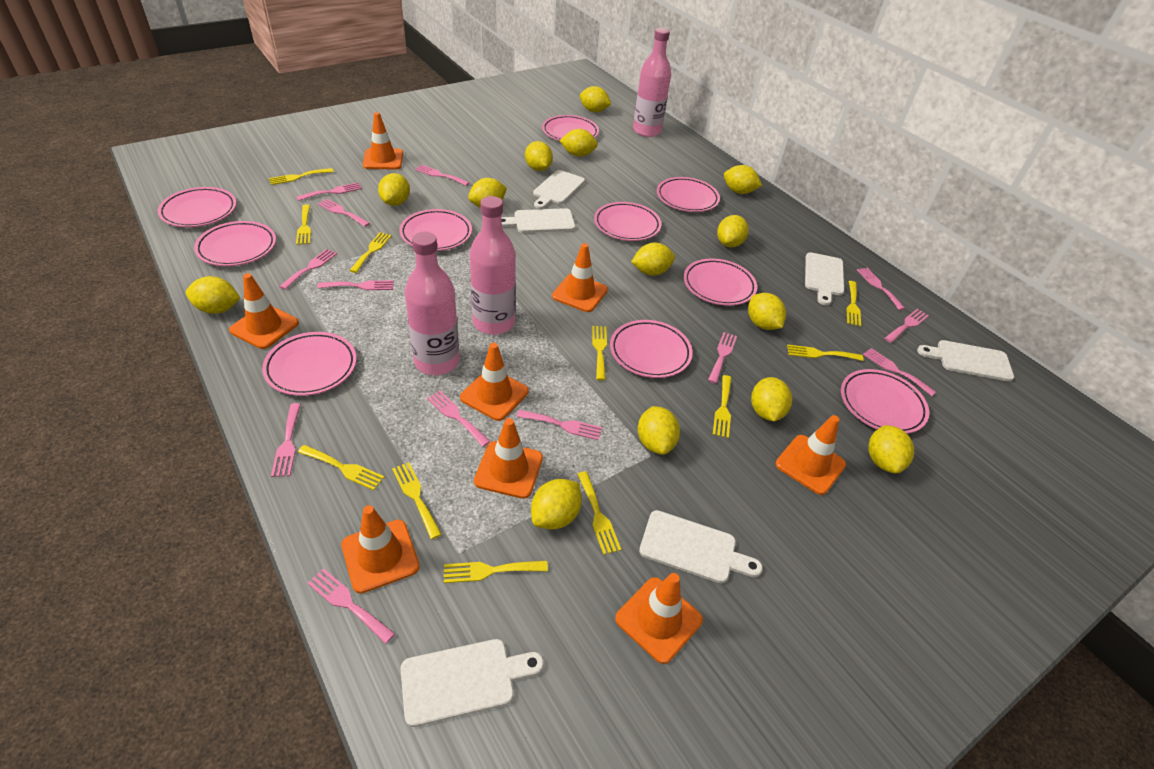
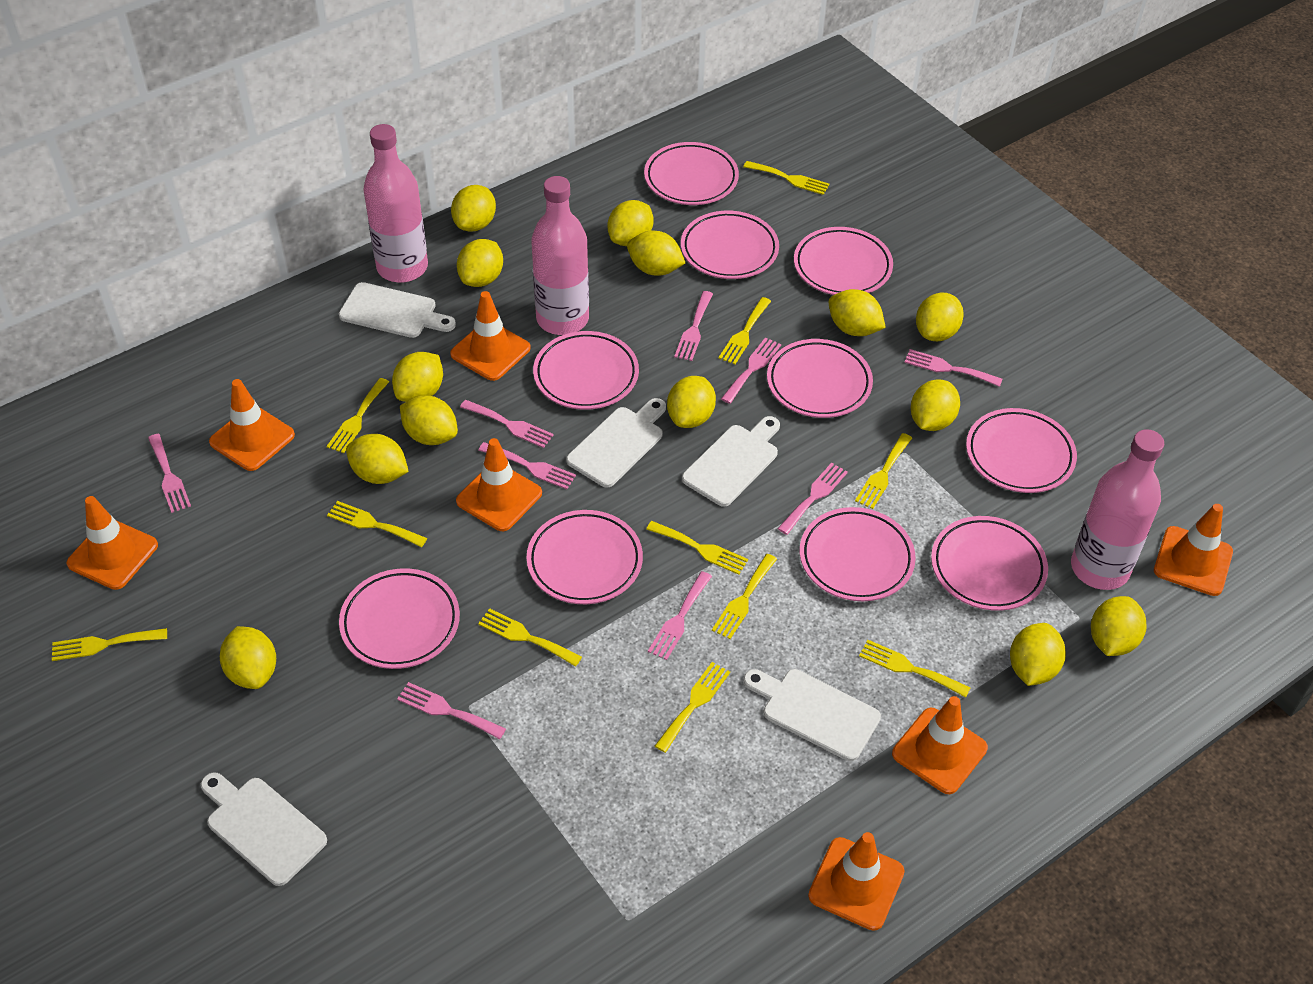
orange traffic cone: [229,273,299,349] [341,505,420,594] [363,112,403,169] [460,343,529,421] [474,418,543,499] [552,243,608,312] [615,573,703,664] [775,415,846,495] = 8 -> [66,496,158,590] [209,379,295,471] [450,291,531,381] [456,438,542,531] [808,832,905,931] [892,696,988,794] [1154,504,1233,596] = 7
pink fork: [271,403,301,477] [279,249,337,290] [296,182,362,201] [307,568,395,644] [317,199,370,227] [317,280,394,290] [415,164,469,186] [427,391,490,447] [516,410,602,440] [708,332,737,383] [857,268,905,310] [863,348,936,396] [884,309,929,343] = 13 -> [148,434,191,513] [397,682,506,739] [460,400,554,448] [479,442,576,489] [648,571,712,660] [674,291,713,361] [721,337,781,404] [778,463,848,535] [904,349,1003,387] = 9
white cutting board: [401,639,544,727] [502,208,575,233] [533,170,585,209] [639,510,763,583] [805,252,844,305] [917,340,1014,382] = 6 -> [201,772,327,886] [339,282,456,338] [566,398,666,487] [682,416,780,507] [744,669,881,761] = 5

